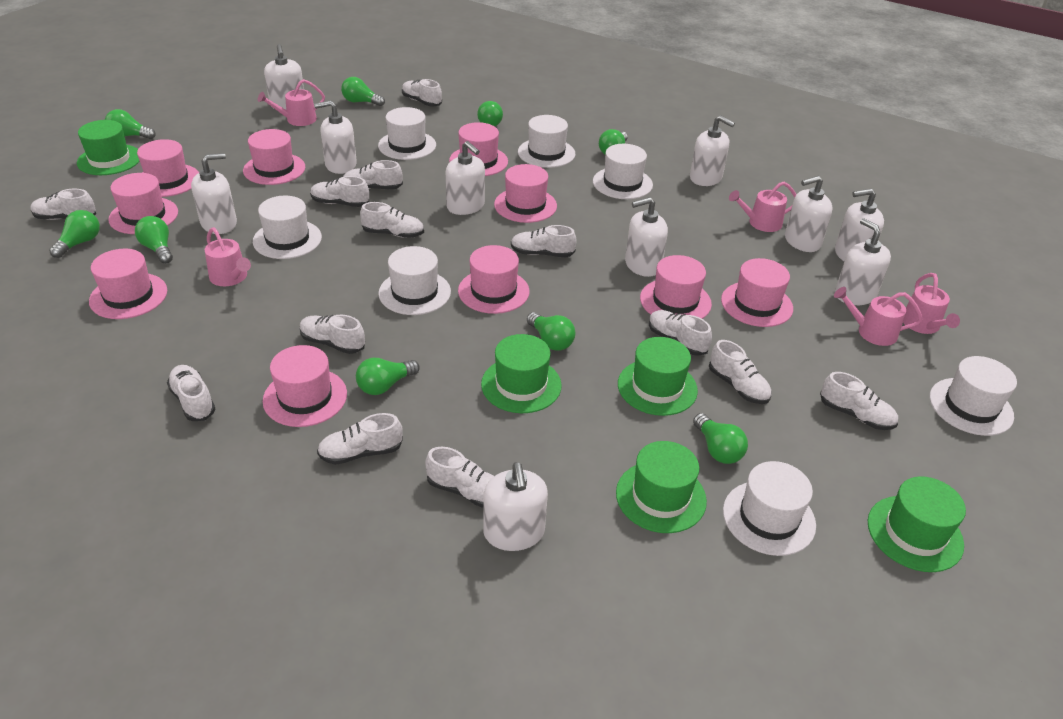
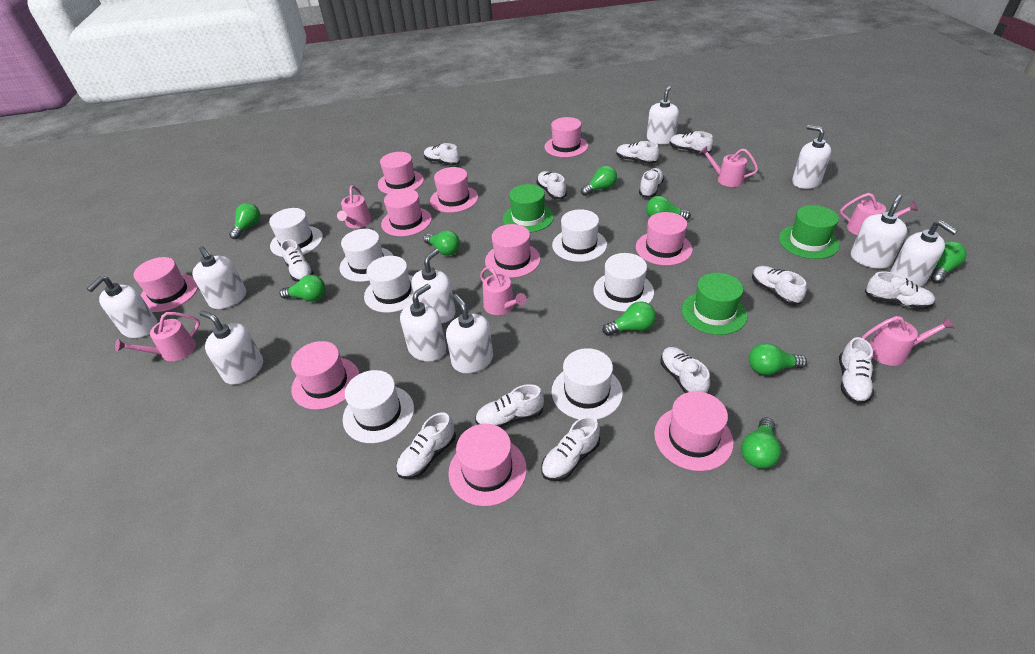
green hat: [77,120,139,175] [481,334,562,413] [616,441,707,533] [618,337,698,416] [868,476,966,572] = 5 -> [503,184,554,233] [682,273,748,335] [779,205,839,259] = 3
pink watering can: [205,227,251,286] [258,79,325,126] [729,182,797,232] [834,287,923,346] [903,273,960,334] = 5 -> [115,312,200,361] [337,185,371,228] [480,266,527,315] [700,146,758,187] [840,193,918,235] [862,316,955,366] = 6

